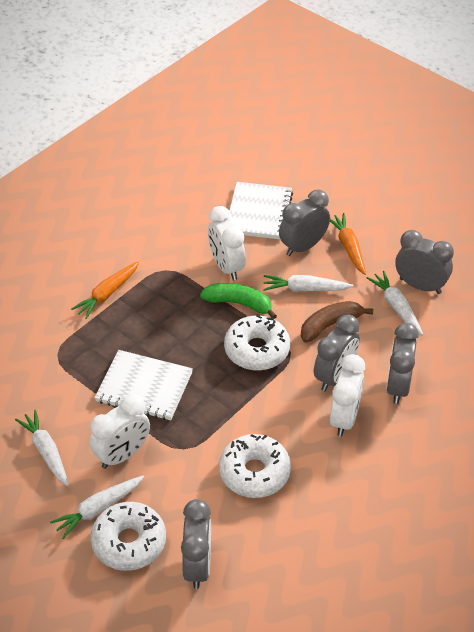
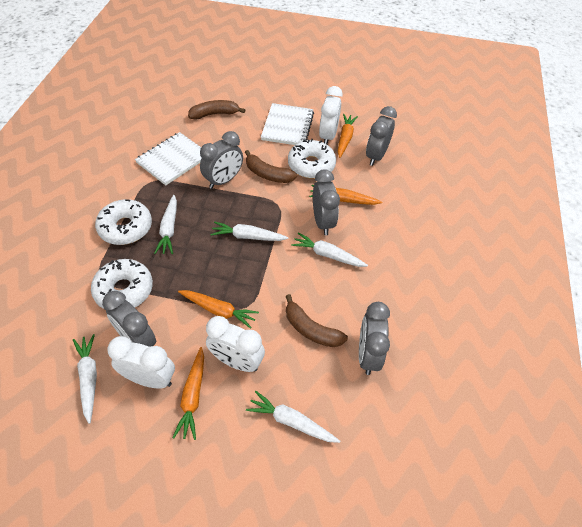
brown banana: [301,301,373,343] = 1 -> [188,100,245,120] [245,150,297,183] [285,294,348,347] = 3
green banana: [200,283,277,319] = 1 -> none = 0
orange carrot: [71,262,139,319] [330,213,366,275] = 2 -> [172,347,204,440] [178,290,259,329] [309,185,382,205] [338,114,358,158] = 4
white carrot: [15,410,69,486] [50,476,144,539] [263,275,353,292] [367,271,423,336] = 4 -> [73,334,97,424] [154,195,177,254] [210,221,288,241] [246,391,340,443] [291,232,368,267] = 5

